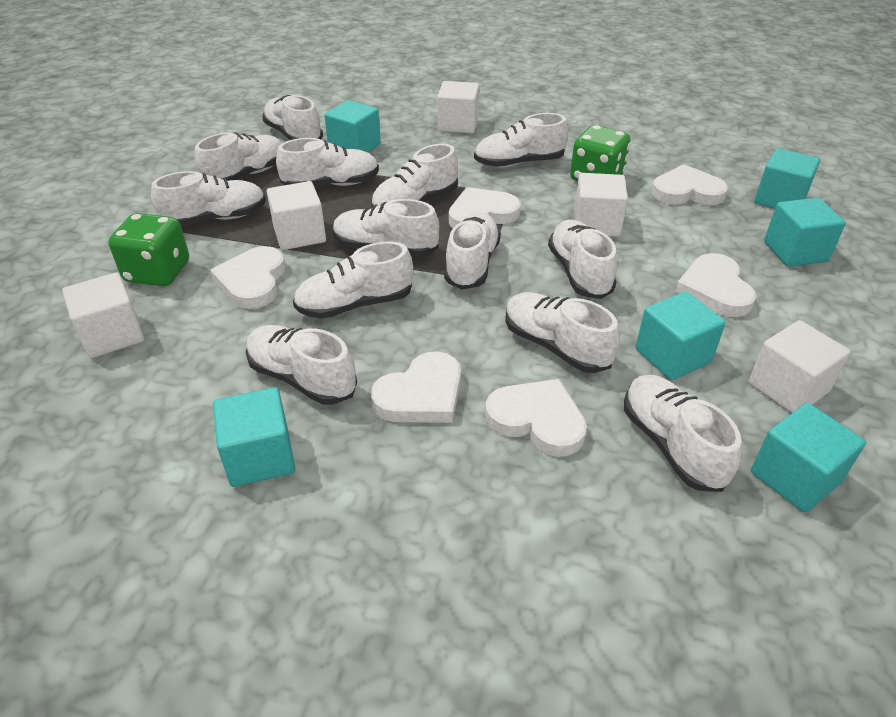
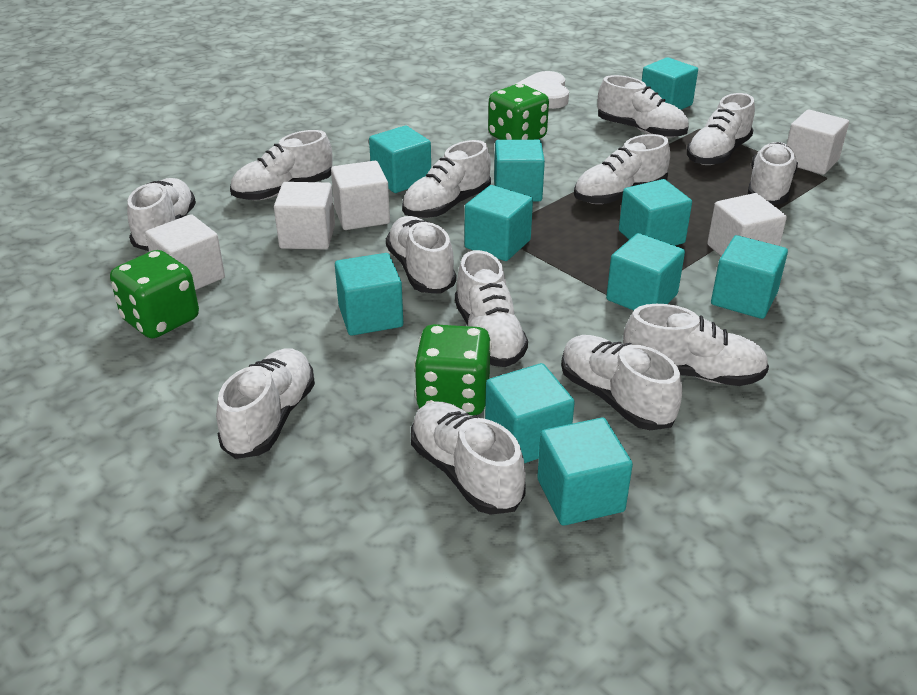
green dice: [108,213,189,286] [570,125,631,181] = 2 -> [110,250,199,339] [414,324,492,415] [488,84,549,140] = 3
turquoise cube: [213,387,295,487] [324,100,381,152] [636,292,725,380] [751,403,866,513] [754,148,820,209] [764,198,846,267] = 6 -> [335,253,403,336] [369,126,431,193] [465,185,533,261] [485,363,575,463] [494,140,545,201] [537,418,633,526] [606,233,685,311] [619,179,692,246] [642,57,698,110] [711,235,788,319] = 10
white heart: [210,246,286,309] [371,351,461,423] [449,187,521,228] [485,379,587,457] [651,164,728,205] [675,253,756,317] = 6 -> [514,71,569,109] = 1

